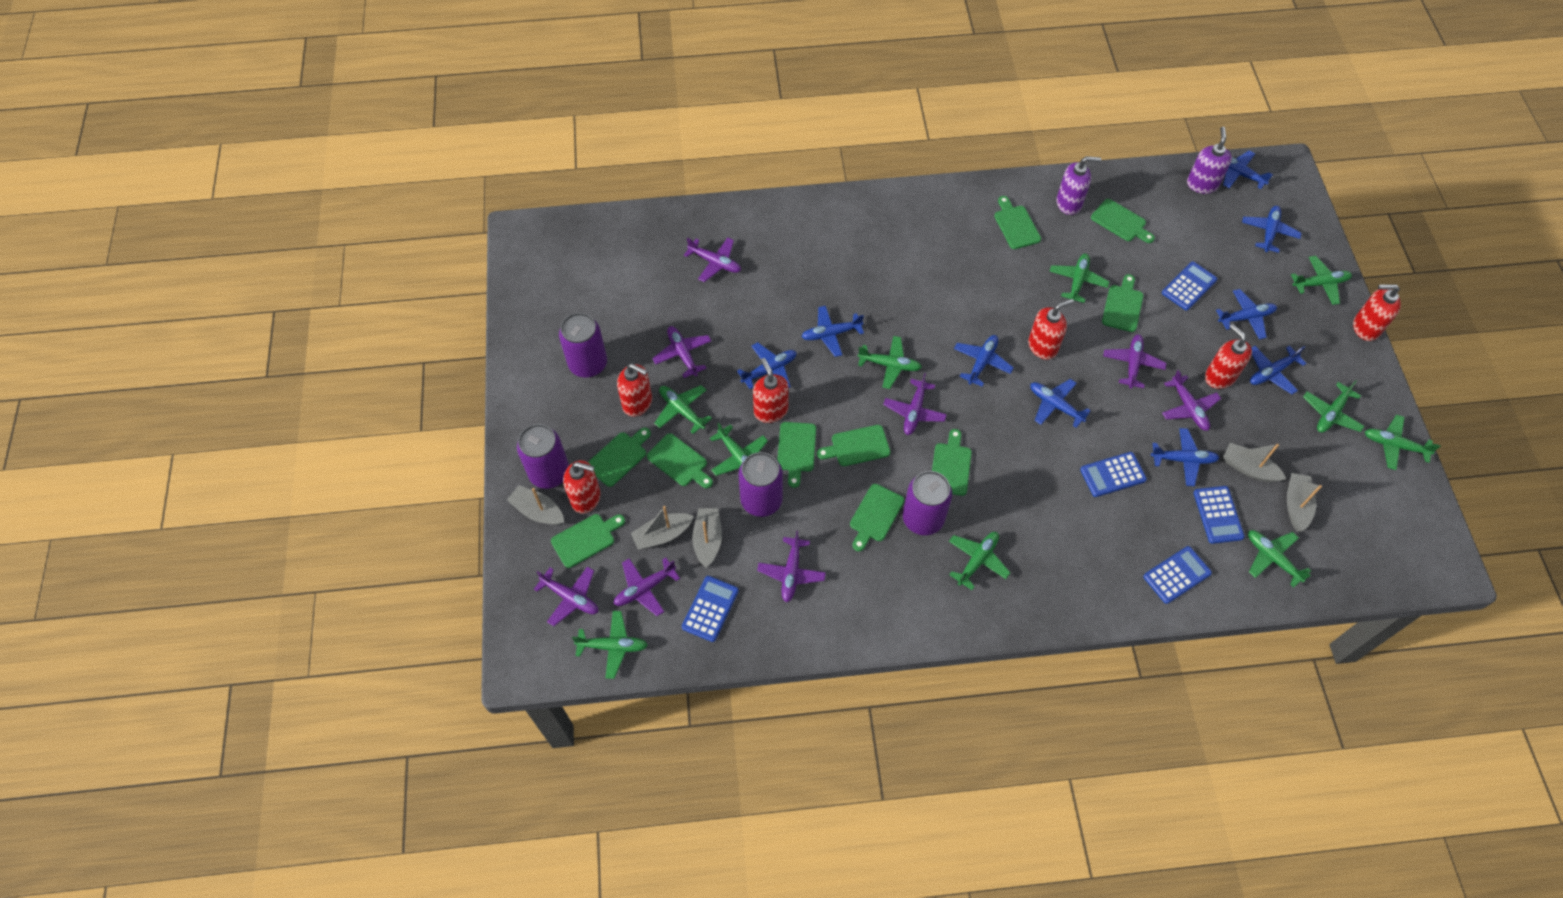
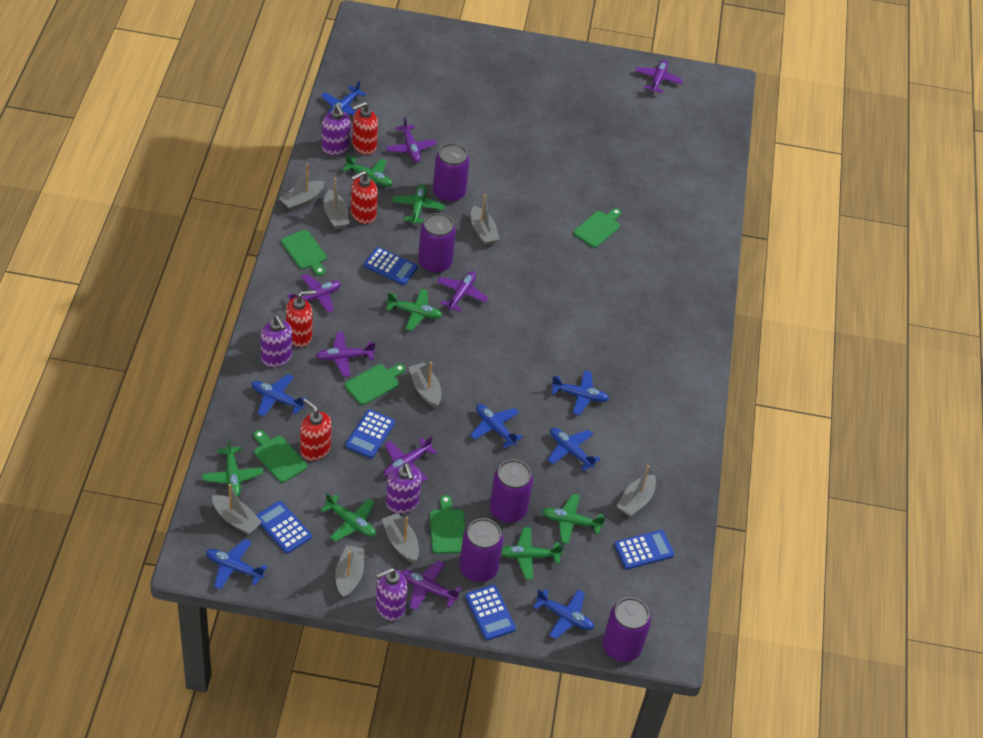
blue plane: [737,342,797,389] [801,306,864,357] [954,335,1014,387] [1030,379,1091,428] [1151,428,1219,486] [1216,289,1277,340] [1223,150,1273,189] [1242,206,1302,253] [1250,346,1307,394] = 9 -> [206,539,268,589] [251,374,308,417] [321,81,366,116] [470,404,523,448] [533,589,594,639] [548,428,600,471] [551,370,609,415] = 7
green cutting board: [551,514,625,568] [588,427,651,487] [647,433,713,488] [777,422,816,488] [817,425,890,466] [850,484,905,551] [932,429,972,496] [995,196,1041,249] [1091,199,1155,243] [1102,274,1143,332] = 10 -> [254,430,307,483] [281,230,327,276] [345,364,405,405] [430,495,465,554] [573,208,621,248] = 5
green plane: [572,611,648,679] [654,385,712,434] [710,422,768,476] [858,336,922,389] [949,532,1010,590] [1050,254,1109,303] [1248,530,1311,588] [1291,256,1352,305] [1303,380,1365,433] [1365,415,1441,470] = 10 -> [202,439,263,497] [320,493,376,542] [342,154,393,187] [386,289,443,331] [392,184,445,224] [501,527,564,580] [542,494,605,544] = 7
grey boat: [507,485,564,525] [631,506,694,550] [692,508,722,568] [1223,443,1286,482] [1287,473,1322,531] = 5 -> [212,484,262,535] [279,164,325,211] [323,178,349,230] [335,545,364,598] [382,513,419,563] [409,362,441,408] [471,194,500,246] [616,465,656,517] = 8
purple can: [517,424,569,489] [559,313,607,378] [739,452,783,517] [903,471,952,535] = 4 -> [418,213,456,273] [433,143,470,203] [459,518,504,582] [490,460,533,523] [603,597,651,662] = 5
purple plane: [534,567,598,626] [614,558,680,616] [652,326,711,378] [684,237,741,282] [757,531,826,602] [883,373,947,435] [1103,334,1166,389] [1162,370,1221,431] = 8 -> [287,274,341,313] [316,332,375,377] [384,436,437,482] [386,117,437,163] [400,560,462,610] [437,271,488,312] [635,60,683,93] = 7
purple soap dispenser: [1056,156,1101,215] [1187,127,1232,194] = 2 -> [261,316,292,367] [322,104,351,155] [375,568,407,621] [386,463,422,514] = 4
red soap dispenser: [563,460,601,514] [617,363,652,417] [753,358,789,423] [1028,299,1074,360] [1205,324,1252,389] [1353,284,1401,341] = 6 -> [286,290,316,347] [300,398,332,461] [351,171,378,224] [352,102,378,155] = 4

